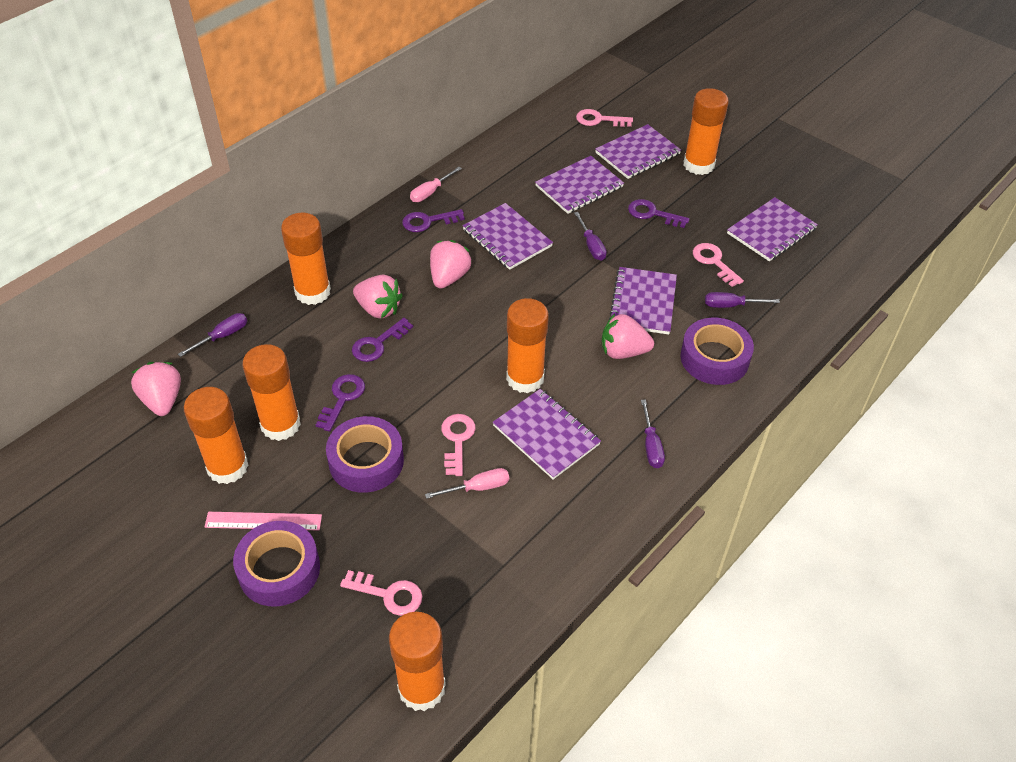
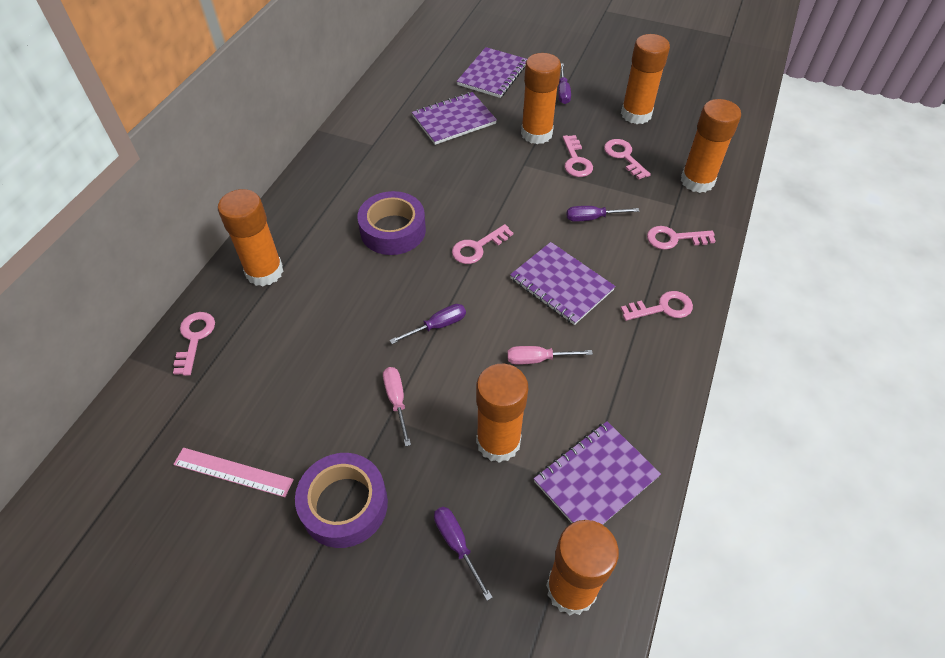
pink key: [340,570,422,616] [441,414,476,476] [576,109,633,127] [693,243,744,287] = 4 -> [173,312,215,376] [452,224,513,264] [563,135,593,177] [604,139,651,179] [620,291,693,321] [647,226,716,250] = 6
pink strawberry: [131,362,181,416] [353,275,403,318] [430,240,472,289] [602,314,654,359] = 4 -> none = 0
purple key: [316,374,365,432] [352,318,413,362] [402,209,465,232] [628,199,690,228] = 4 -> none = 0
purple notebook: [463,203,553,270] [493,389,601,480] [535,156,624,214] [595,124,681,179] [609,267,677,334] [727,197,818,262] = 6 -> [412,92,497,145] [457,47,527,98] [510,242,615,325] [534,421,661,525] = 4
purple tape: [233,521,320,606] [326,416,404,493] [680,318,754,385] = 3 -> [295,453,388,548] [357,191,426,255] = 2

